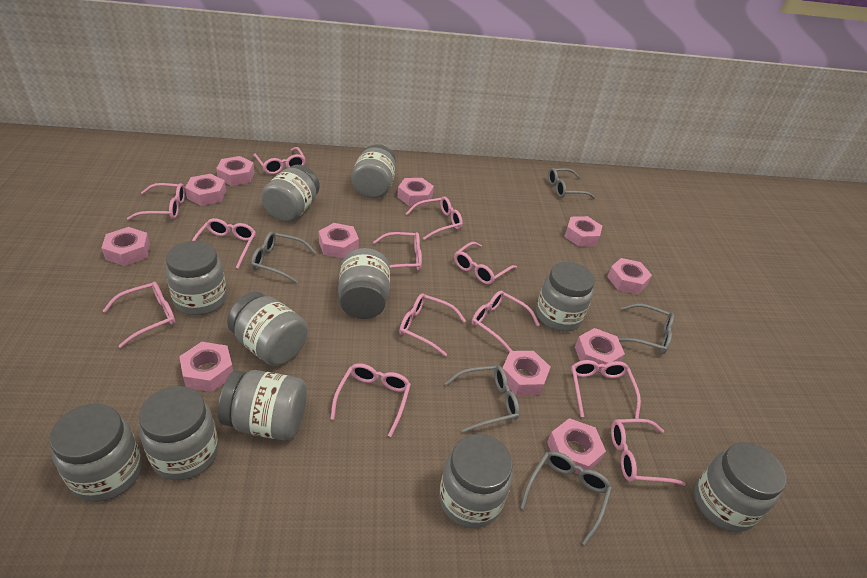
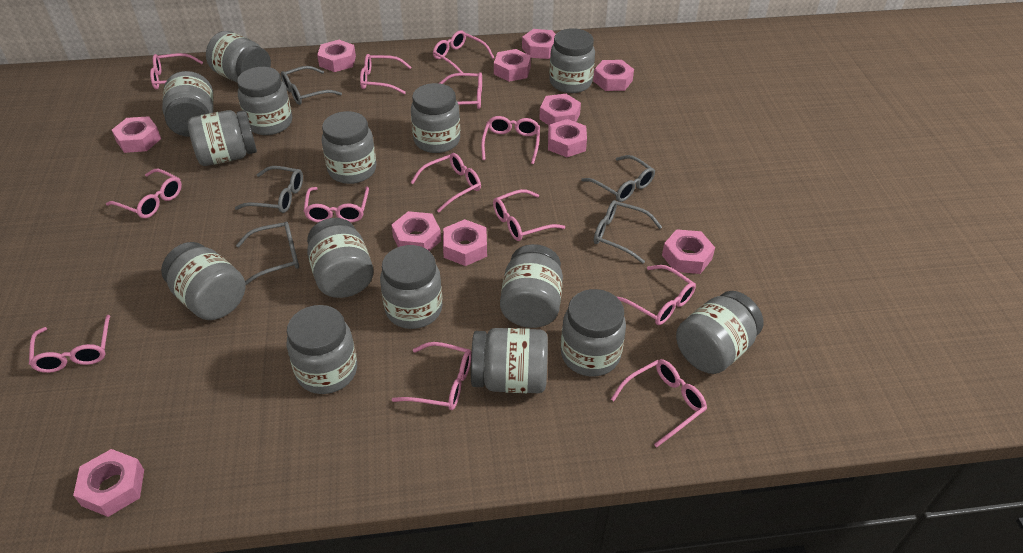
grey jar: [50,404,142,502] [139,386,219,480] [165,241,227,316] [218,370,307,441] [227,292,308,366] [261,165,320,222] [338,248,390,319] [351,144,396,198] [439,434,512,528] [536,262,595,332] [694,442,786,532] = 11 -> [161,242,246,320] [162,71,214,137] [188,110,257,166] [206,31,271,82] [237,67,292,135] [286,305,357,394] [307,218,373,298] [321,111,377,184] [380,245,443,329] [411,83,460,153] [471,328,548,393] [500,244,563,328] [549,28,595,93] [561,289,626,377] [676,291,764,374] = 15
pink glasses: [103,282,175,348] [127,183,185,220] [192,218,256,269] [253,147,306,174] [330,363,411,437] [373,232,422,271] [399,293,466,356] [405,196,463,240] [454,242,517,284] [472,291,540,352] [571,360,641,419] [611,419,686,486] = 12 -> [29,315,110,373] [106,169,182,218] [150,53,203,90] [304,186,369,222] [360,54,412,94] [392,342,471,410] [410,153,481,212] [433,31,495,77] [439,72,482,109] [481,116,540,164] [493,189,565,241] [611,359,707,447] [617,265,696,325] = 13

